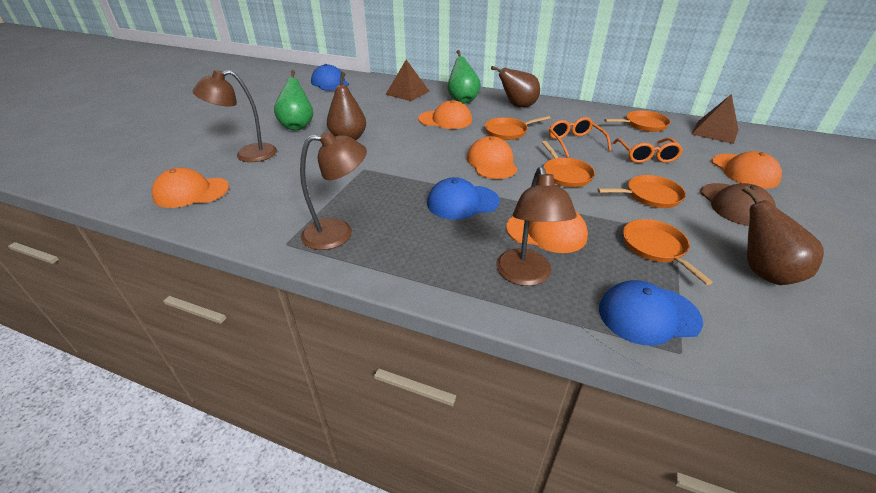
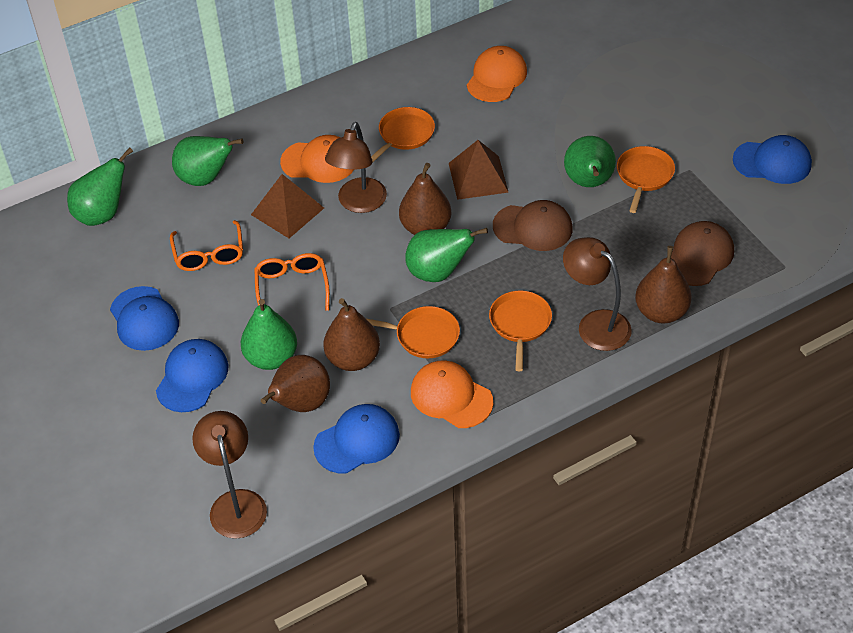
blue cap: [311,64,349,91] [427,177,500,220] [599,280,703,346] = 3 -> [110,286,179,351] [156,339,228,412] [313,404,400,474] [733,135,812,184] = 4
brown cap: [700,183,776,226] = 1 -> [493,200,573,251] [671,221,734,286] = 2
brown pear: [327,72,366,140] [491,66,540,107] [742,186,824,285] = 3 -> [261,355,330,412] [323,298,380,371] [399,163,451,235] [635,246,692,323] = 4
green pear: [274,70,313,130] [448,50,481,104] = 2 -> [67,148,133,226] [172,136,243,186] [241,299,297,370] [405,228,488,282] [564,136,616,187] = 5
orange cap: [152,168,229,208] [418,100,472,129] [467,136,518,179] [506,211,588,253] [712,151,782,189] = 5 -> [280,135,354,183] [411,361,493,428] [467,46,527,102] = 3
orange pan: [485,116,550,140] [542,141,595,187] [597,175,686,208] [604,110,670,132] [623,219,713,285] = 5 -> [367,306,460,358] [371,107,435,163] [489,291,552,371] [617,146,675,213] = 4

